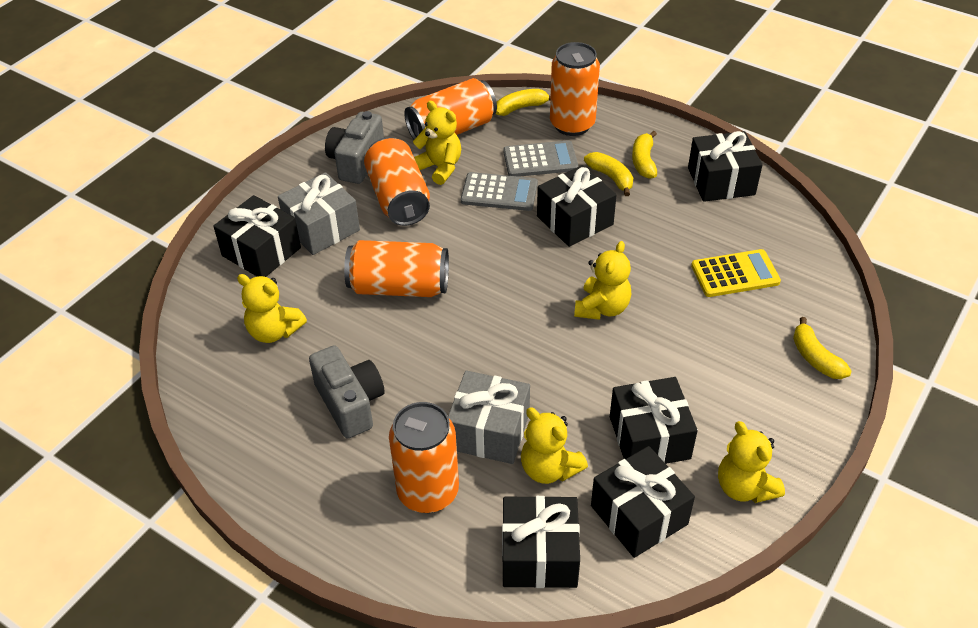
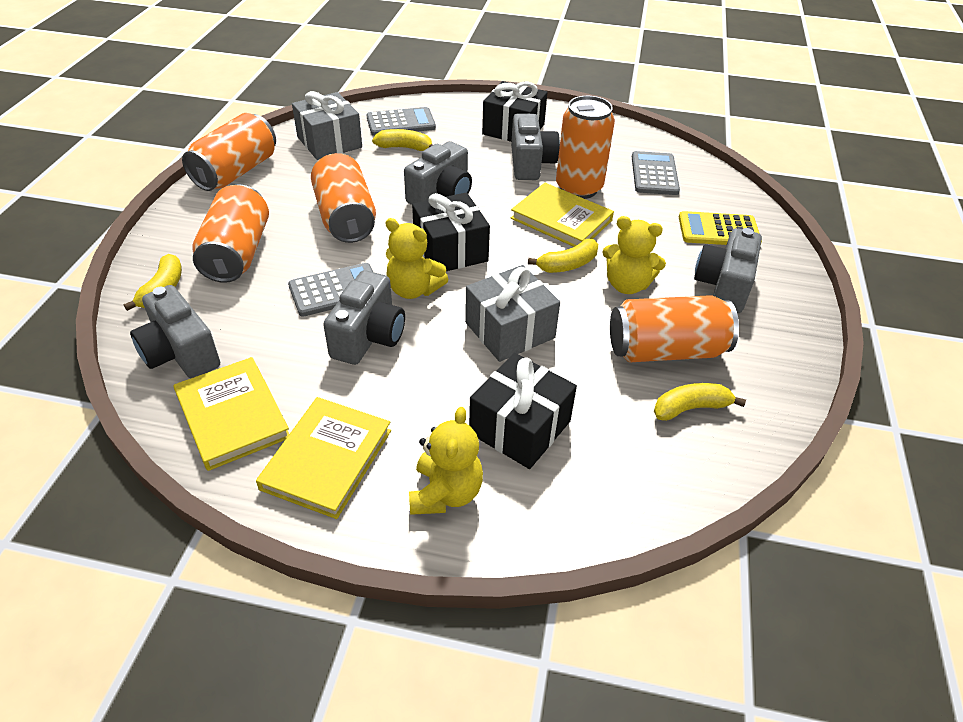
black gift: [213,195,301,277] [502,496,580,588] [537,165,617,247] [591,446,695,558] [610,377,698,464] [688,131,762,202] = 6 -> [412,192,490,271] [469,353,577,469] [482,81,548,142] = 3
grey calculator: [461,172,538,211] [503,140,578,177] = 2 -> [288,263,373,317] [367,107,436,136] [632,151,680,195] = 3
grey camera: [309,345,385,438] [325,111,384,184] = 2 -> [130,285,220,379] [323,270,405,365] [404,141,472,205] [511,113,560,180] [694,228,762,313] = 5
yellow book: none = 0 -> [174,357,289,471] [256,397,391,519] [511,183,614,247] = 3
yellow teddy bear: [237,274,307,343] [413,101,461,185] [521,408,588,484] [574,241,631,320] [718,421,785,503] = 5 -> [386,218,449,299] [409,407,483,515] [602,216,666,294] = 3

